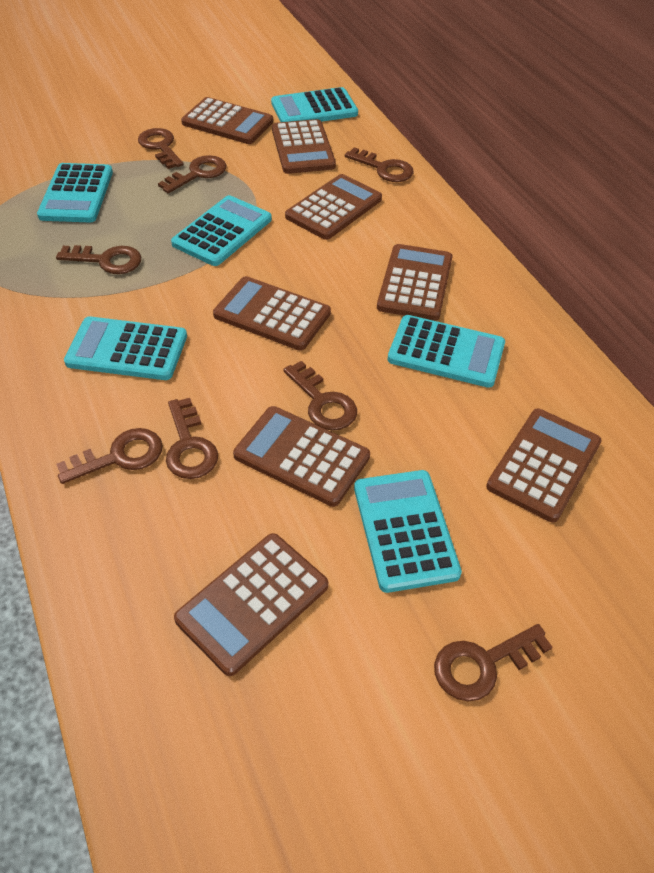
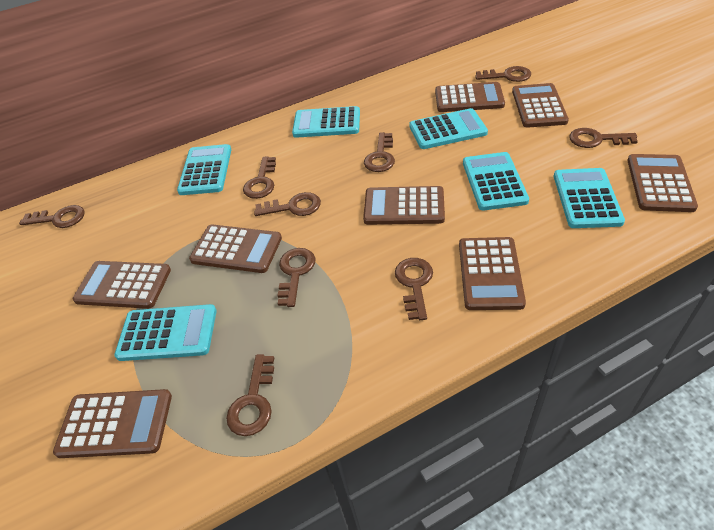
brown key: [56,245,141,274] [56,428,163,484] [138,128,183,169] [158,155,227,193] [166,398,218,479] [283,361,357,431] [345,147,414,182] [434,624,552,701] = 8 -> [19,205,85,228] [226,354,274,436] [243,156,276,199] [254,192,321,216] [277,248,316,307] [364,132,395,172] [395,258,433,320] [475,66,531,82] [569,128,638,148] = 9

